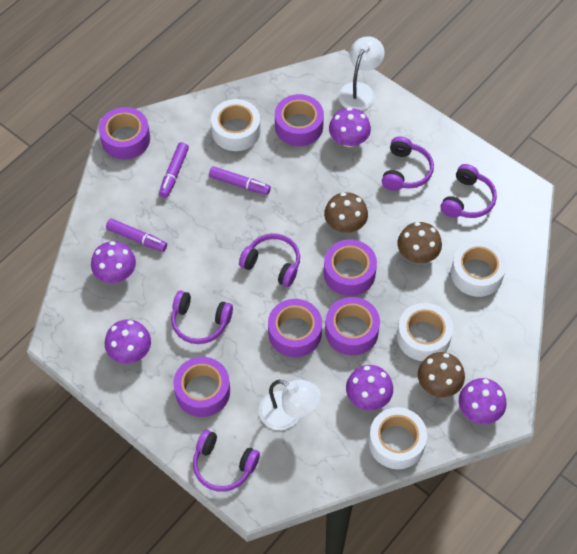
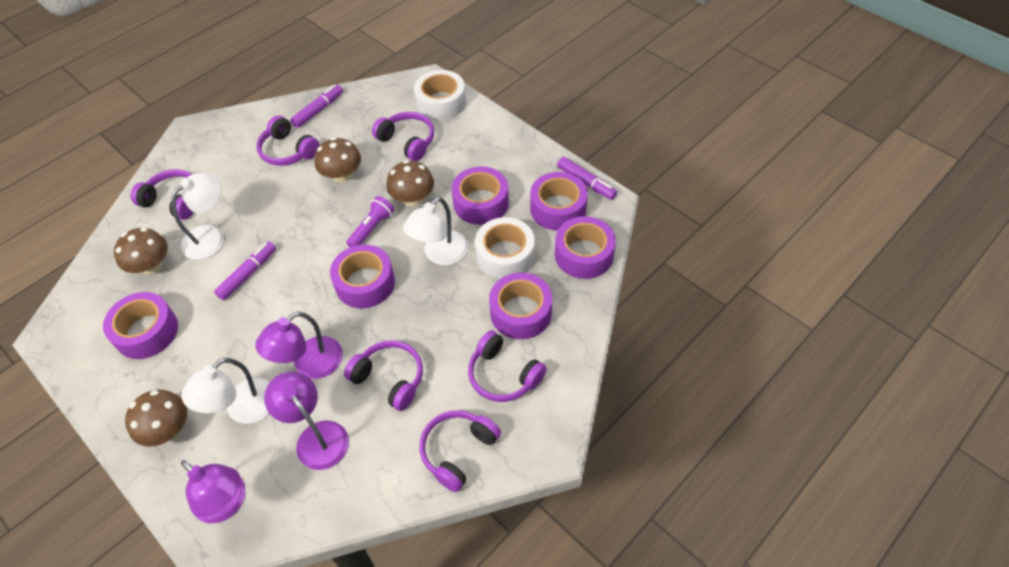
brown mushroom: [324,192,368,233] [397,222,442,263] [418,352,465,397] = 3 -> [114,228,168,275] [125,389,187,447] [314,137,361,183] [386,160,434,206] = 4
purple flashlight: none = 0 -> [346,196,394,247] = 1
purple headphones: [171,291,233,344] [193,430,260,492] [239,233,300,287] [382,136,434,191] [441,164,497,218] = 5 -> [131,169,193,220] [256,116,320,166] [344,340,423,411] [372,112,434,161] [420,410,501,492] [468,330,547,402] = 6
purple lamp: none = 0 -> [181,460,245,523] [255,311,343,379] [264,371,349,470] = 3
purple mushroom: [91,241,136,283] [105,319,151,364] [329,107,371,147] [346,365,393,410] [459,378,506,424] = 5 -> none = 0
white lamp: [259,380,321,430] [338,36,385,111] = 2 -> [171,173,225,260] [181,358,270,424] [403,197,469,265] = 3
white tape: [211,99,261,151] [369,407,427,469] [397,303,453,361] [451,240,507,297] = 4 -> [414,70,466,120] [475,217,535,279] = 2

